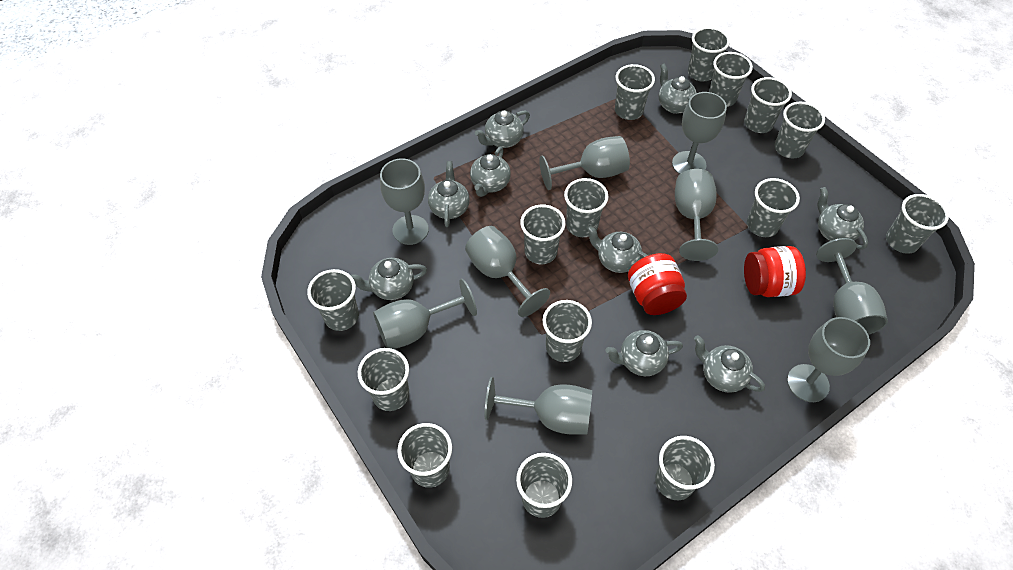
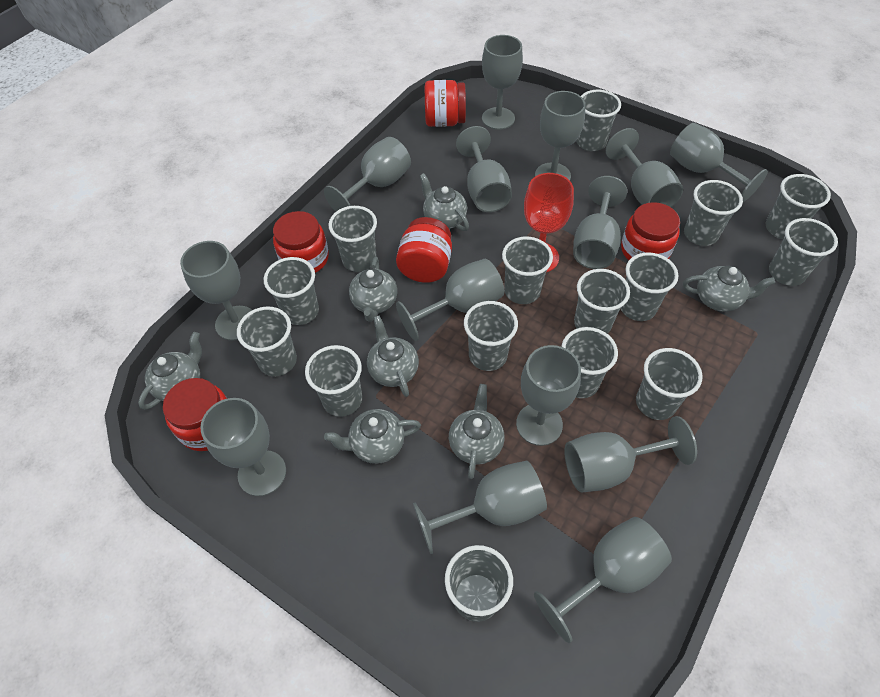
grey goblet: [373,279,477,349] [380,158,429,245] [465,226,550,317] [484,377,592,435] [539,136,630,190] [672,92,727,174] [675,169,718,261] [787,317,870,402] [816,238,888,335] = 9 -> [180,241,252,341] [200,398,286,496] [324,137,411,212] [396,259,504,341] [413,461,547,554] [456,126,512,212] [482,35,523,130] [516,345,581,446] [534,517,672,643] [535,91,585,180] [564,416,697,492] [573,176,627,269] [605,128,683,207] [670,123,768,202] = 14
grey teapot: [351,258,427,300] [428,161,470,227] [470,146,511,197] [475,110,530,148] [586,225,648,273] [605,330,683,376] [659,63,697,114] [694,335,765,393] [817,187,868,250] = 9 -> [138,332,202,410] [324,409,421,464] [349,257,397,322] [367,315,419,397] [420,173,469,231] [449,384,504,479] [683,266,775,312] = 7
red goblet: none = 0 -> [524,173,574,272] = 1
red jar: [628,253,687,315] [744,246,806,297] = 2 -> [163,378,228,451] [273,211,329,273] [396,217,452,283] [425,80,466,127] [621,202,680,260] = 5

